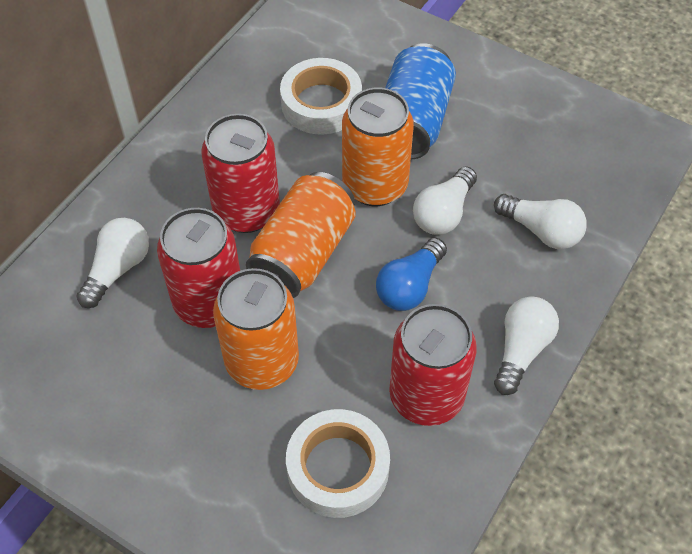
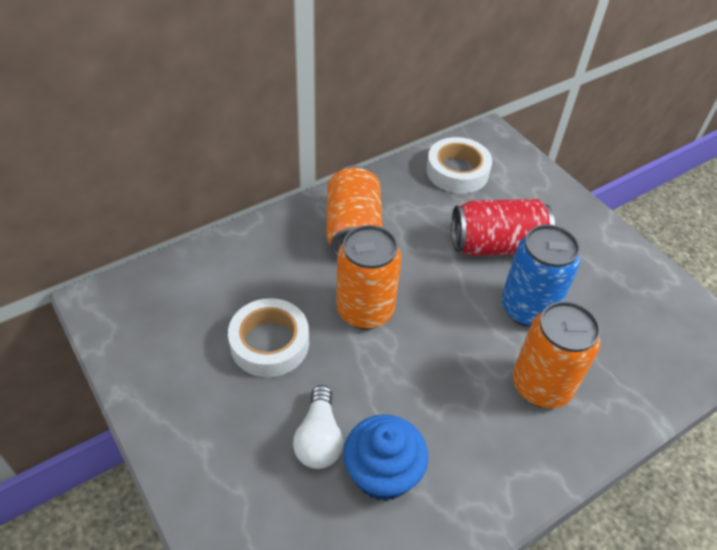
blue cupcake: none = 0 -> [343,414,428,501] = 1
blue light bulb: [376,238,447,311] = 1 -> none = 0
red can: [157,208,240,328] [201,114,280,233] [389,304,477,426] = 3 -> [452,199,555,256] = 1
white light bulb: [76,218,149,308] [413,167,477,235] [494,194,587,249] [494,296,559,395] = 4 -> [293,385,343,469] = 1

